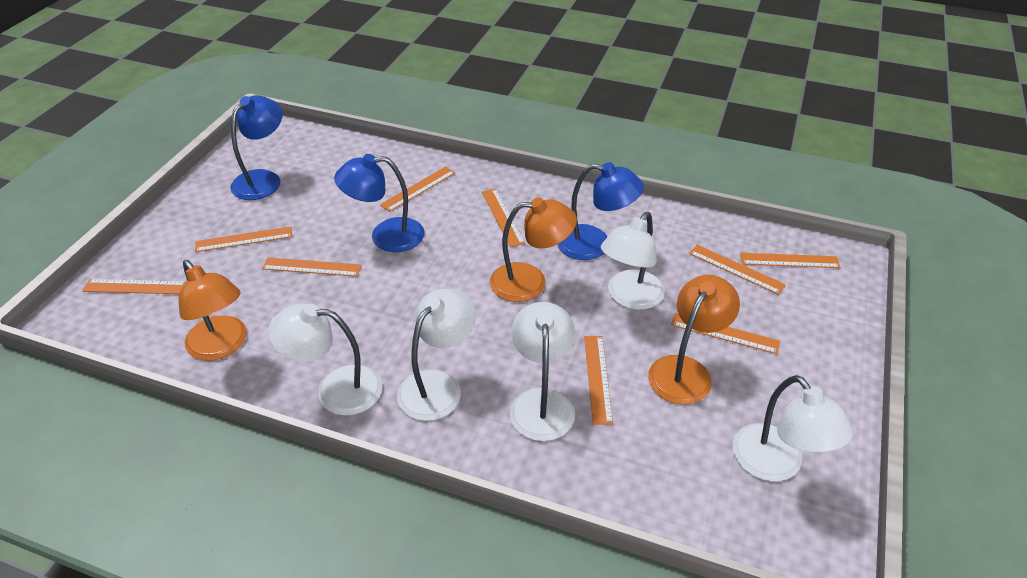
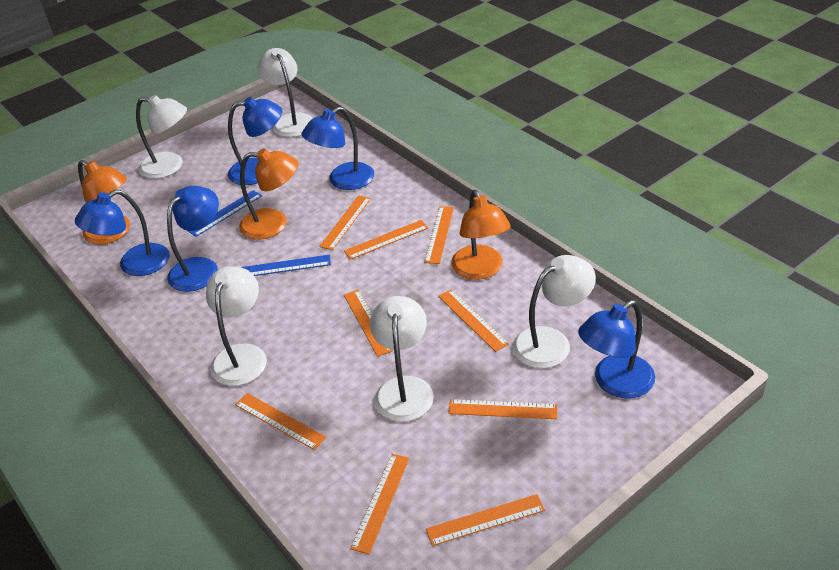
blue lamp: [230,95,283,200] [334,154,425,252] [557,162,644,260] = 3 -> [75,190,170,276] [167,186,219,292] [228,97,282,185] [301,107,374,190] [578,300,655,399] = 5
blue ruler: none = 0 -> [188,190,262,237] [241,255,331,276] = 2

